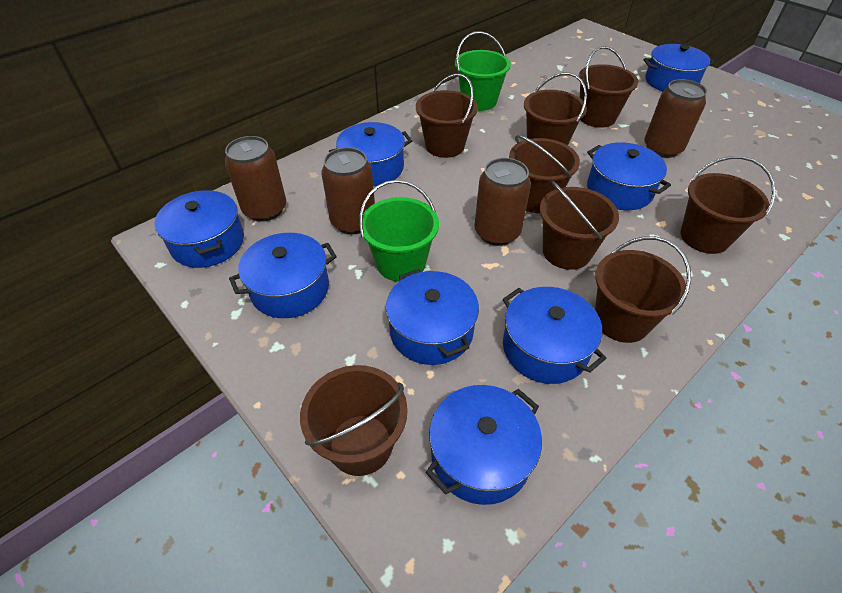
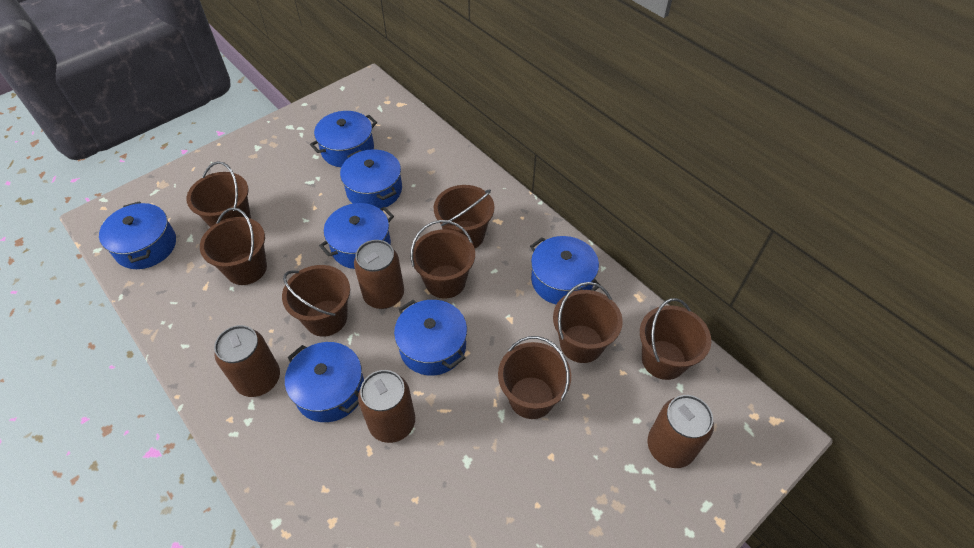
blue pot: [154,190,244,268] [229,233,337,318] [329,122,412,186] [386,269,479,365] [425,385,542,505] [503,287,607,384] [587,142,671,210] [644,44,715,91] = 8 -> [99,201,176,269] [285,342,364,422] [310,111,377,167] [319,203,394,269] [340,149,402,209] [394,300,467,376] [530,236,601,304] = 7
green bucket: [359,180,439,282] [455,31,511,111] = 2 -> none = 0

